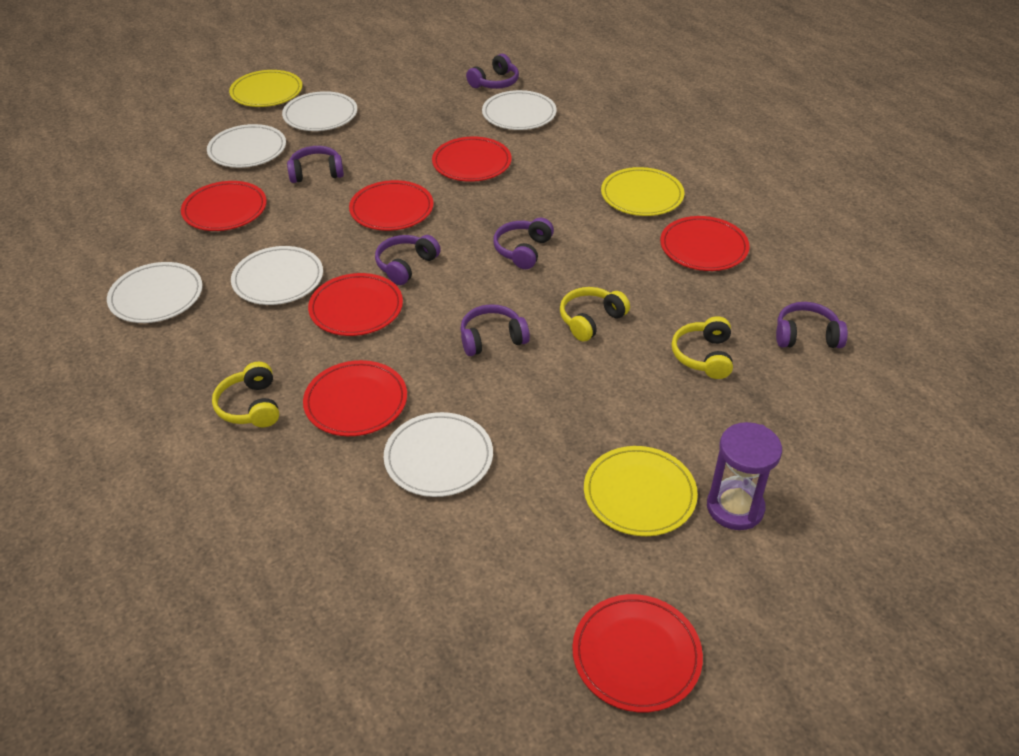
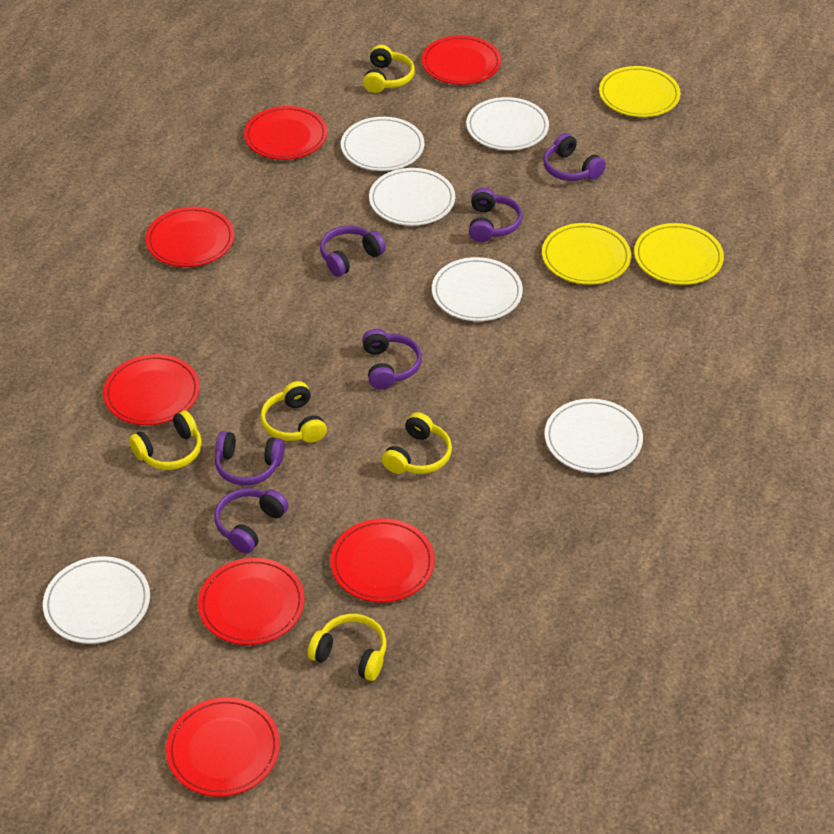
purple hourglass: [707,422,782,530] = 1 -> none = 0
yellow headphones: [212,362,279,427] [560,287,630,342] [672,316,733,379] = 3 -> [129,410,202,470] [260,381,327,443] [308,614,387,681] [363,45,415,93] [382,412,452,474] = 5

